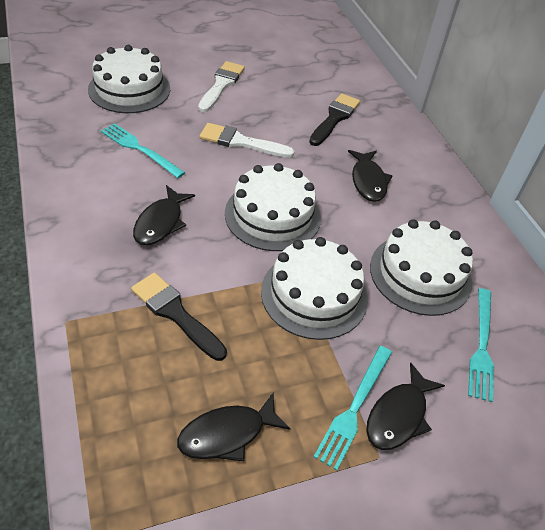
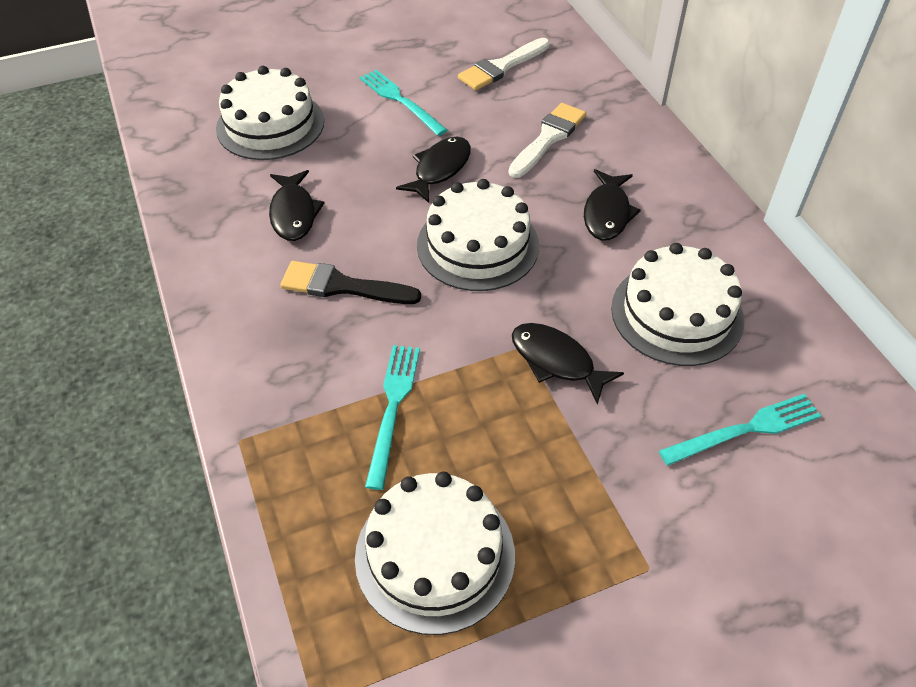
black brush: [131,273,227,361] [309,93,360,146] = 2 -> [280,261,421,304] = 1

